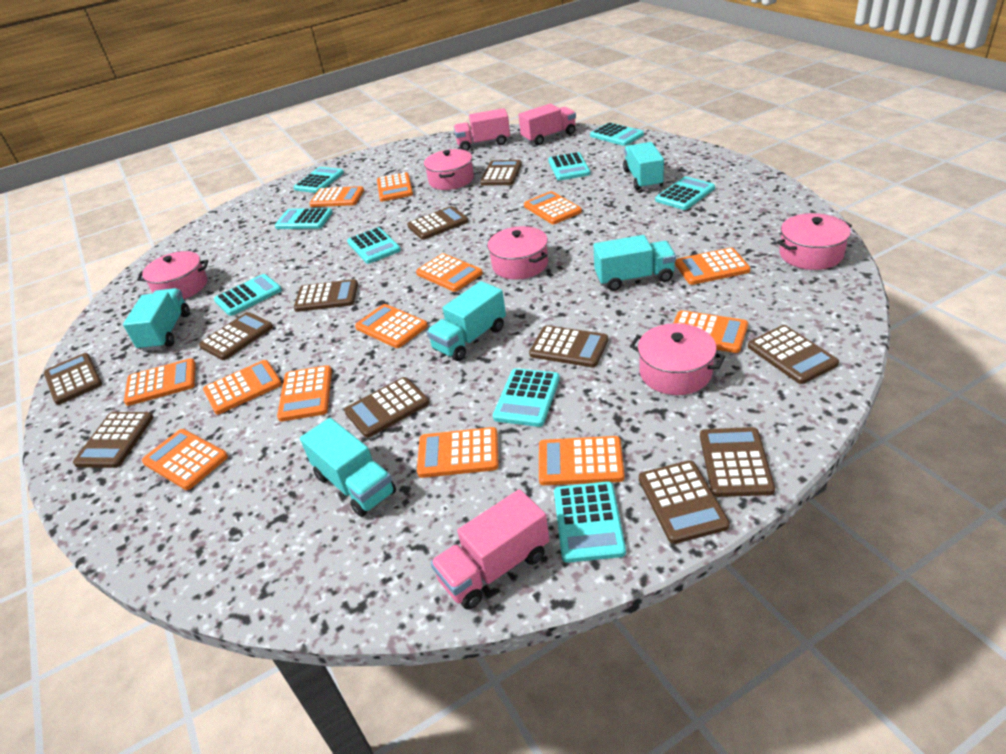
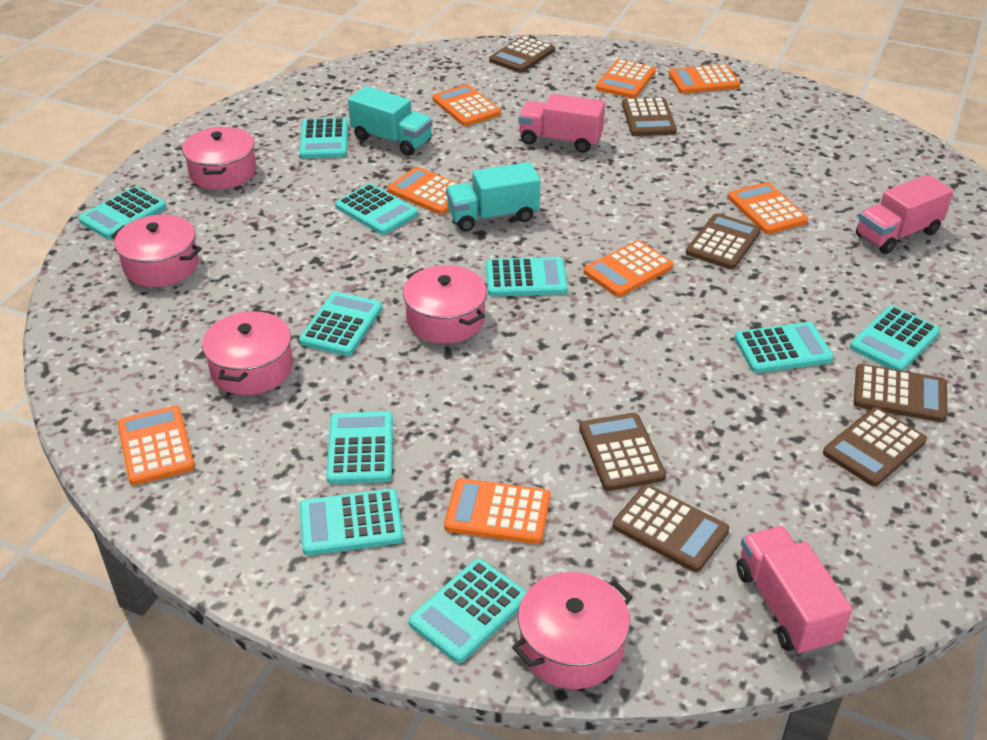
brown calculator: [44,353,102,405] [73,412,154,468] [199,312,273,360] [294,279,358,312] [344,377,429,438] [407,206,469,240] [480,160,522,186] [529,325,608,367] [639,460,730,544] [700,427,775,497] [748,325,839,384] = 11 -> [489,36,555,73] [579,413,666,491] [613,484,729,572] [622,97,677,136] [686,213,761,269] [823,407,927,487] [854,364,947,422] = 7
orange calculator: [124,358,196,406] [142,429,228,490] [203,360,282,415] [277,365,332,422] [309,186,364,207] [355,304,428,348] [377,172,413,202] [416,253,483,292] [417,427,499,478] [524,191,582,224] [539,436,624,485] [673,310,748,353] [675,248,750,285] = 13 -> [118,406,195,485] [387,167,459,215] [433,84,501,126] [444,478,550,544] [583,240,673,297] [596,59,656,98] [669,64,740,94] [728,182,808,234] = 8
turquoise calculator: [214,274,282,316] [275,208,333,229] [294,167,344,193] [347,227,401,264] [493,368,560,427] [548,152,590,181] [554,481,626,563] [590,122,644,146] [655,177,715,210] = 9 -> [78,186,166,239] [299,118,348,159] [299,292,383,356] [299,489,403,555] [326,411,393,484] [335,183,418,235] [409,559,527,663] [486,257,568,296] [734,322,834,373] [850,306,940,371] = 10
turquoise truck: [123,288,190,351] [300,418,396,517] [427,281,506,361] [593,235,676,291] [623,142,664,190] = 5 -> [348,86,433,156] [446,162,540,231] = 2

